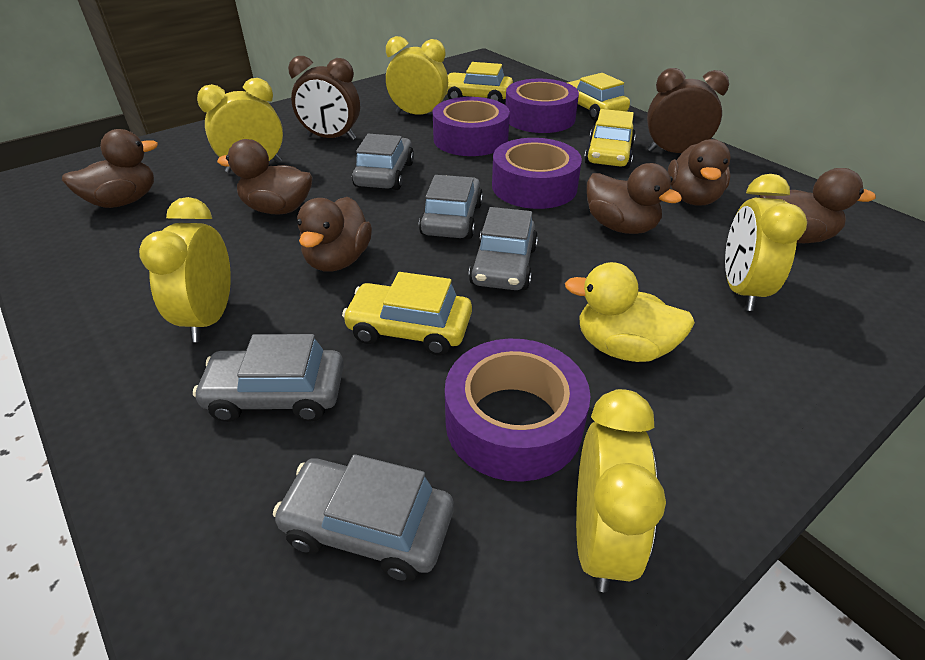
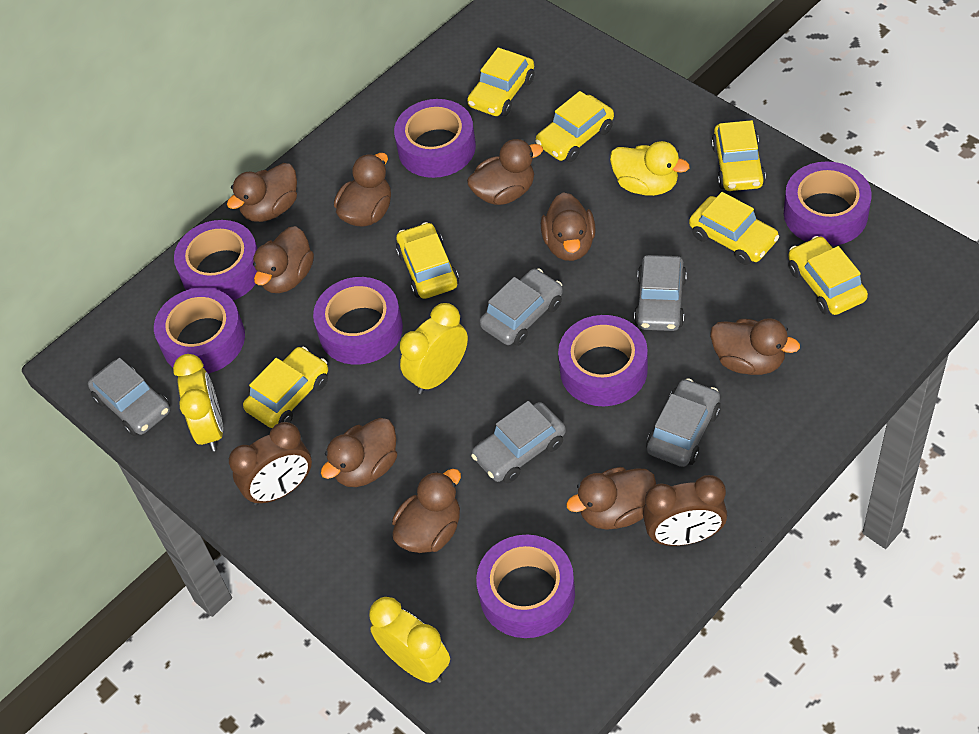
brown duck: [62,129,158,208] [217,139,312,215] [297,197,372,272] [587,163,682,234] [668,139,730,205] [760,168,876,243] = 6 -> [227,163,297,222] [253,226,314,293] [321,418,397,487] [334,153,391,227] [392,469,461,553] [467,139,543,205] [541,192,596,261] [566,467,656,530] [710,318,800,375] = 9
purple tape: [433,97,510,156] [445,339,591,482] [492,138,582,209] [506,79,579,133] = 4 -> [154,288,245,374] [174,220,258,300] [313,277,403,365] [394,99,476,178] [476,535,575,638] [558,315,648,406] [784,161,872,246] = 7
yellow car: [342,272,472,355] [446,62,513,102] [567,73,630,121] [584,109,636,169] = 4 -> [243,346,328,428] [396,222,459,299] [467,48,535,116] [536,91,614,162] [689,192,779,265] [711,120,766,191] [788,236,868,315] = 7
yellow clock: [139,197,231,342] [197,78,283,173] [386,36,448,115] [576,389,666,592] [725,174,807,311] = 5 -> [173,354,223,451] [369,597,450,683] [400,303,468,394] = 3

